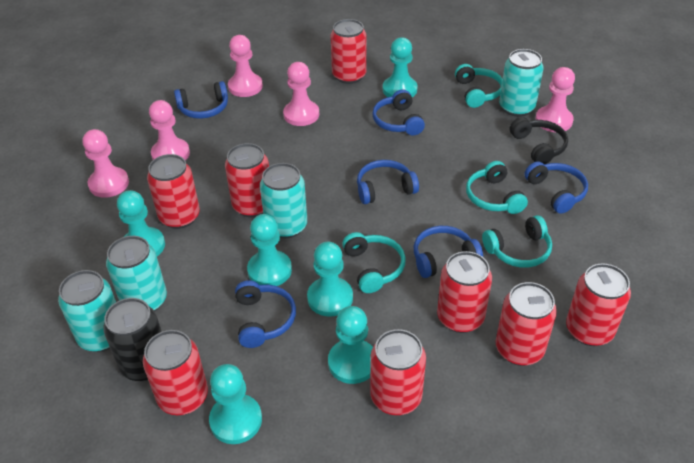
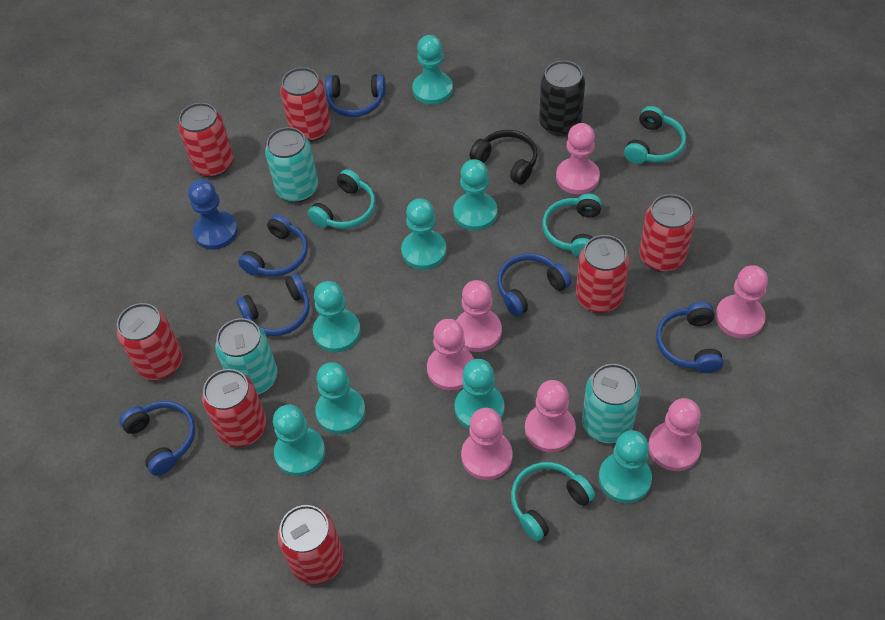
blue pawn: none = 0 -> [188,179,238,250] = 1
pink pawn: [83,129,129,198] [149,100,190,161] [228,35,263,97] [283,62,319,126] [535,67,575,132] = 5 -> [427,319,474,391] [456,280,502,352] [461,408,512,480] [525,380,576,452] [556,123,600,194] [648,398,701,471] [715,265,768,338] = 7
red can: [143,330,208,415] [147,154,200,229] [225,143,269,217] [331,19,367,84] [370,329,426,415] [437,251,492,333] [496,282,557,366] [566,263,631,346] = 8 -> [117,303,182,380] [178,103,234,177] [202,369,267,447] [277,505,344,585] [280,67,331,142] [576,235,630,313] [639,194,695,272] = 7
turquoise can: [58,270,116,352] [106,236,167,311] [260,163,307,238] [499,49,544,117] = 4 -> [215,318,278,394] [265,127,318,203] [582,364,641,443] = 3
turquoise pawn: [117,190,165,256] [209,364,262,444] [247,214,292,286] [307,242,353,317] [328,306,373,384] [383,37,418,97] = 6 -> [273,405,325,476] [313,281,361,352] [315,362,366,434] [401,198,447,270] [412,35,453,105] [453,159,498,231] [455,359,504,429] [599,430,652,503] = 8

